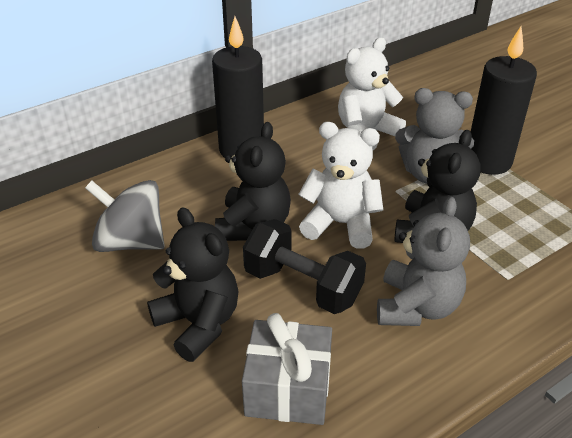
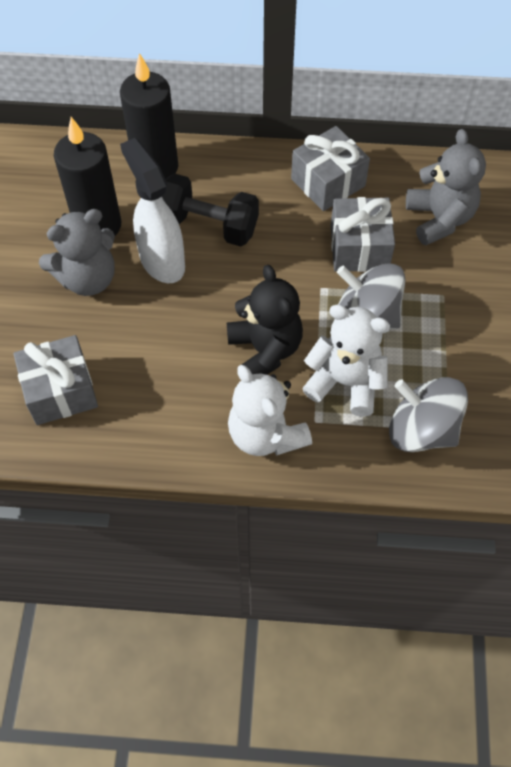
black teddy bear: [147,207,239,362] [215,122,291,241] [394,130,481,243] = 3 -> [227,265,303,375] = 1
grey gift: [242,313,332,425] = 1 -> [13,335,98,425] [291,126,370,211] [330,197,395,272] = 3
grey spinning top: [85,180,165,252] = 1 -> [337,263,405,329] [389,377,468,452] = 2
white spray bottle: none = 0 -> [120,138,185,283] = 1

